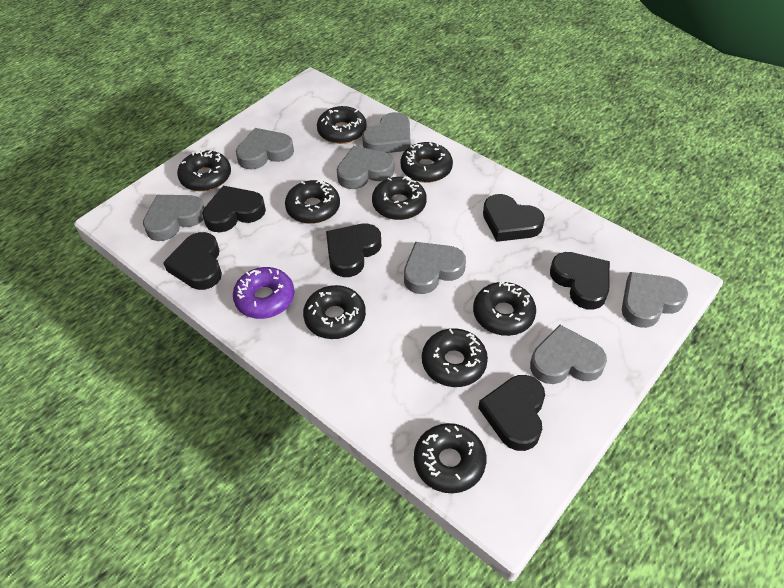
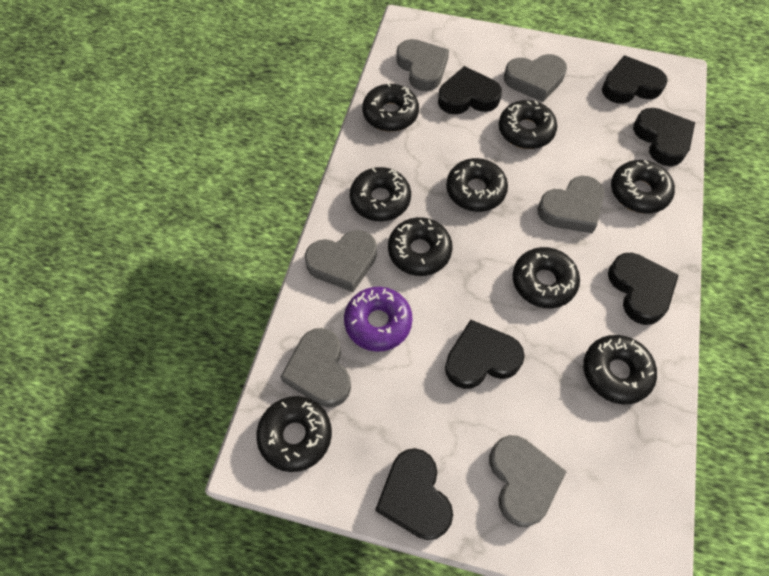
grey heart: [143,195,204,241] [236,128,294,169] [337,146,394,189] [362,112,411,153] [404,242,466,294] [530,325,607,384] [622,272,688,328] = 7 -> [281,328,351,408] [305,230,377,292] [396,39,449,91] [489,435,567,527] [504,54,567,102] [537,176,604,233] = 6

